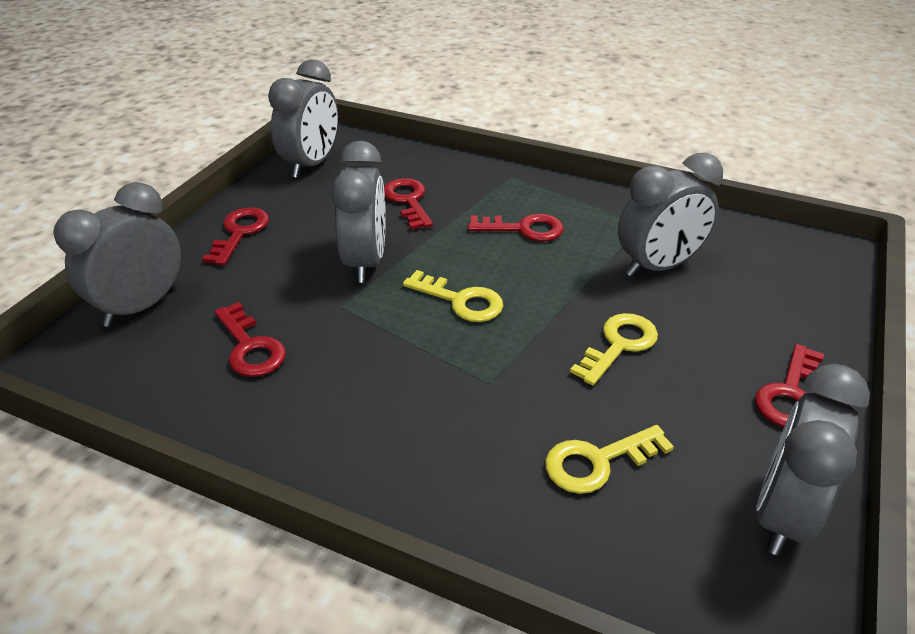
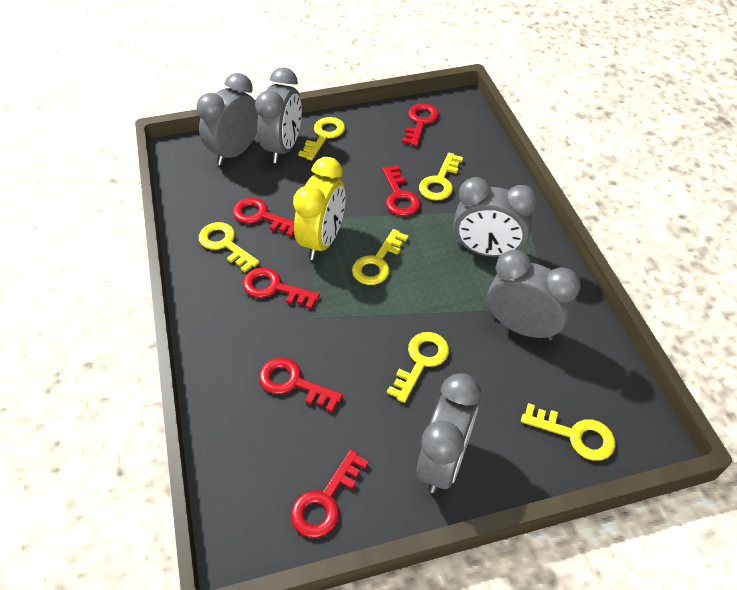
red key: [202,207,269,265] [214,302,286,377] [384,178,433,230] [468,214,564,241] [755,344,824,427] = 5 -> [233,197,294,237] [243,267,320,309] [259,357,343,412] [291,449,369,538] [382,165,420,216] [402,103,439,146] = 6
yellow clock: none = 0 -> [293,157,346,260] = 1
yellow key: [403,270,503,322] [545,425,674,494] [570,313,658,385] = 3 -> [199,222,259,272] [298,117,345,160] [352,229,408,285] [387,332,449,403] [419,153,463,200] [521,403,615,461] = 6

